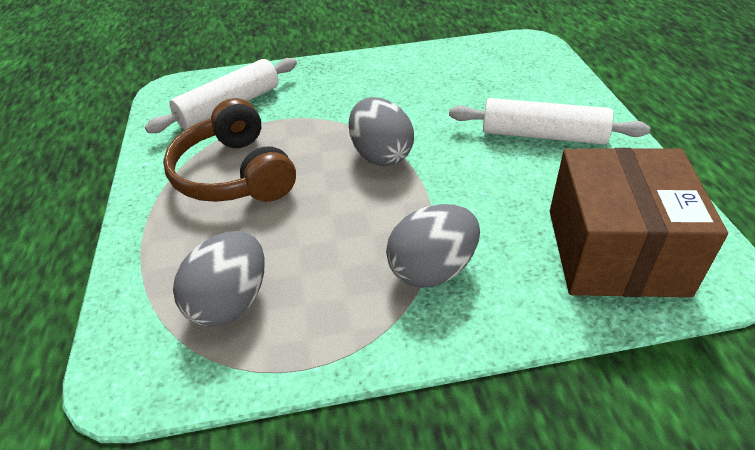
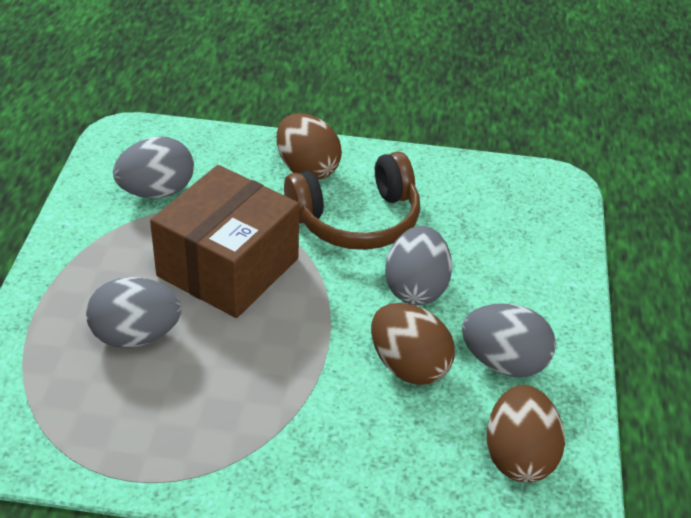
brown egg: none = 0 -> [277,113,342,180] [371,303,455,385] [487,385,565,482] = 3
grey egg: [173,231,265,327] [349,97,414,166] [386,204,480,288] = 3 -> [86,277,182,348] [113,136,194,198] [385,226,452,306] [462,303,556,377] = 4
white rolling pin: [145,58,297,133] [449,98,650,144] = 2 -> none = 0

